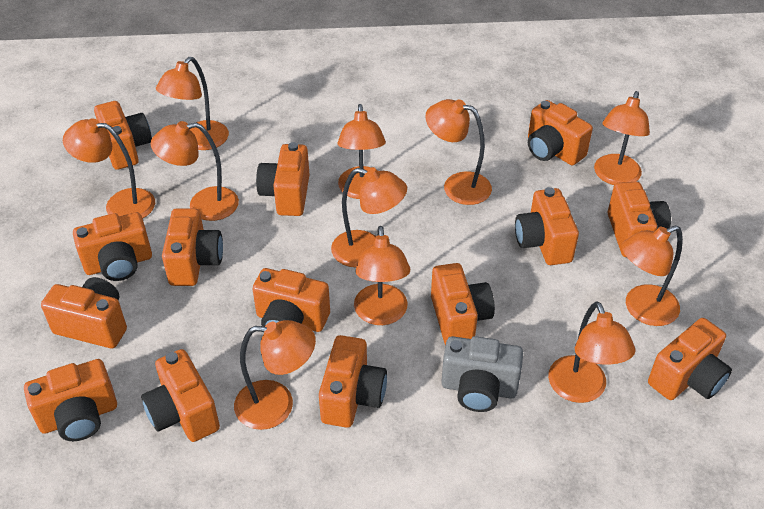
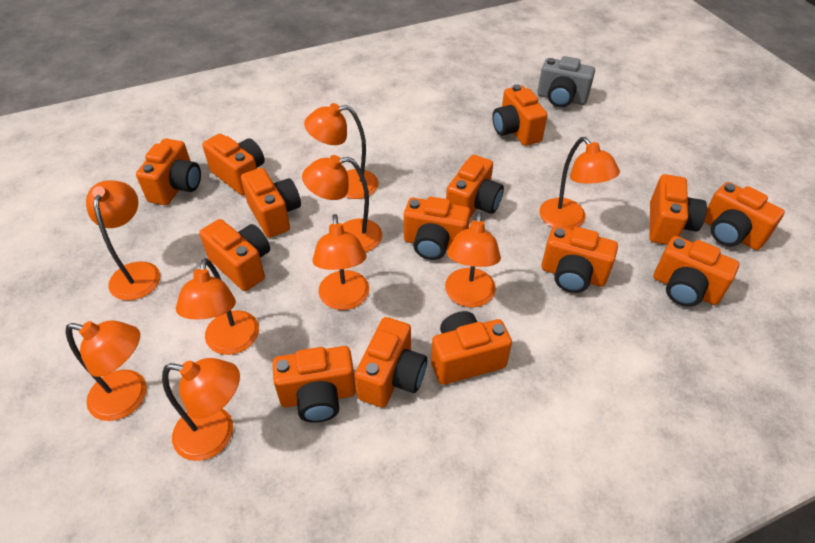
orange lamp: [63,118,155,218] [151,121,239,221] [156,57,229,150] [234,320,316,430] [331,167,407,267] [338,104,386,199] [354,226,410,325] [425,99,492,205] [548,301,635,403] [594,91,650,185] [621,225,683,326] = 11 -> [65,320,147,421] [86,180,160,300] [162,358,240,461] [176,258,259,355] [302,155,382,252] [304,103,378,199] [312,214,369,310] [445,211,501,307] [539,137,620,230] = 9

